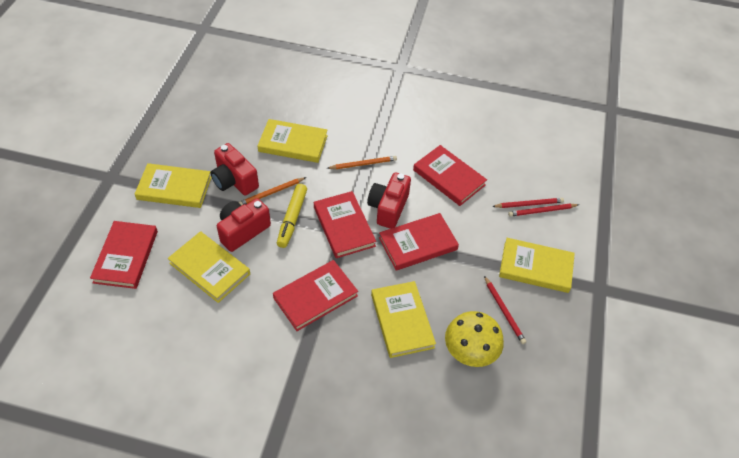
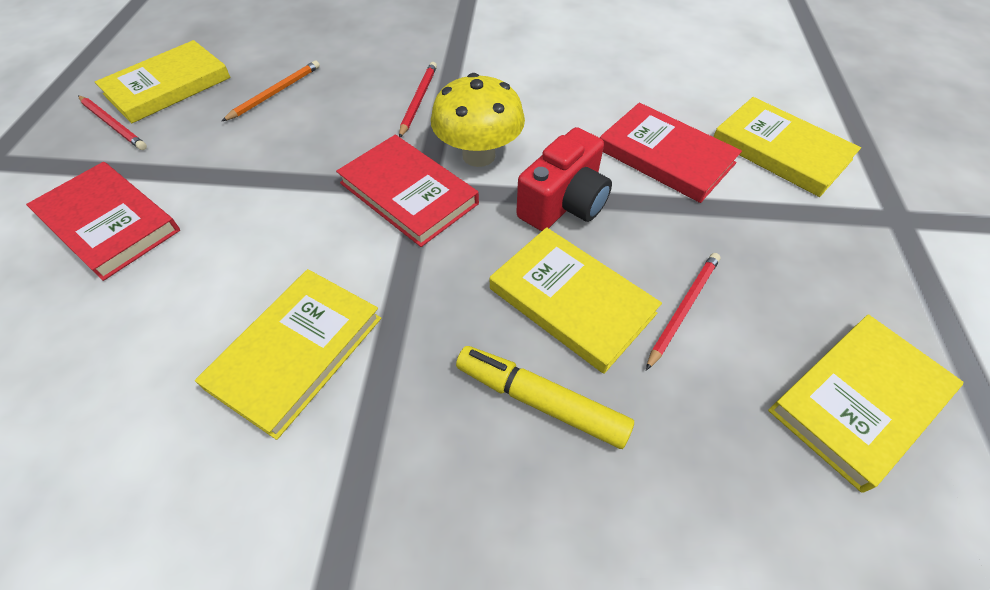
orange pencil: [239,177,306,205] [327,156,397,169] = 2 -> [221,60,320,122] = 1
red book: [90,221,158,289] [273,260,358,331] [314,191,376,258] [379,213,459,271] [413,145,487,206] = 5 -> [26,162,180,281] [336,135,479,247] [600,103,742,203] = 3
red camera: [211,143,259,195] [217,198,271,252] [367,172,411,229] = 3 -> [516,127,612,231] = 1

